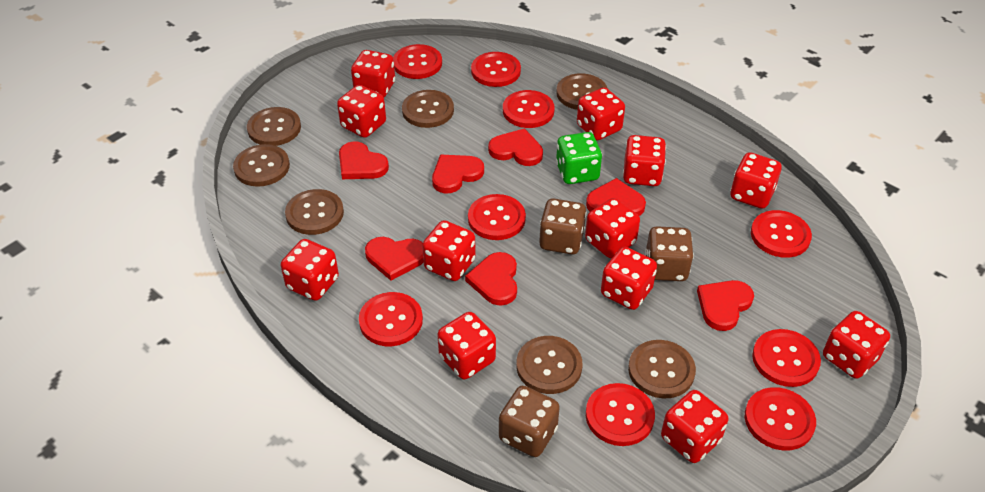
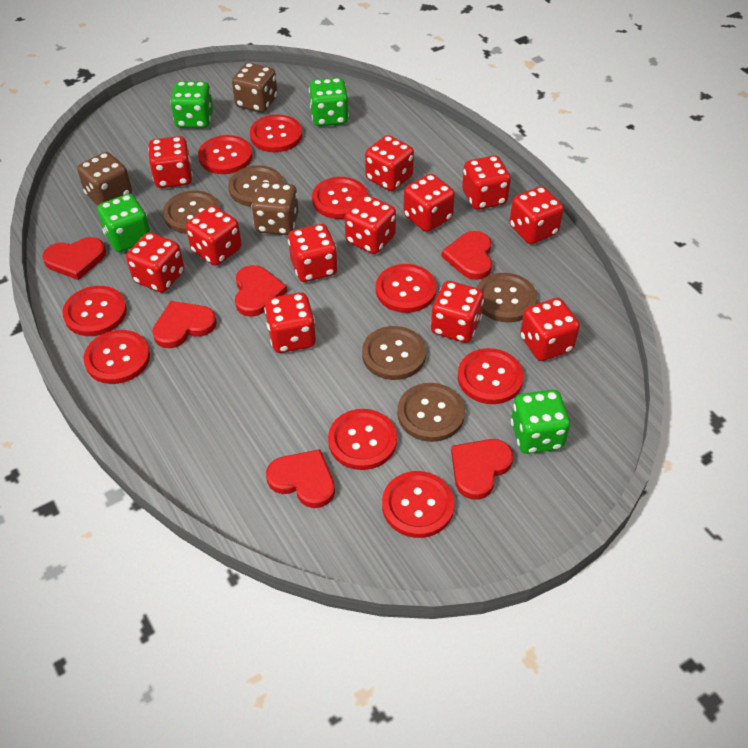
brown button: [233,144,290,187] [247,107,301,146] [285,189,344,235] [402,90,454,128] [516,336,583,394] [556,73,607,110] [628,340,696,399] = 7 -> [163,191,220,234] [228,165,284,207] [362,326,426,380] [397,383,465,442] [477,273,537,322] = 5
green dice: [556,132,602,184] = 1 -> [97,194,151,252] [170,81,213,128] [309,78,349,126] [511,390,570,454] = 4
red heart: [339,141,389,179] [365,237,424,281] [432,155,484,193] [465,252,517,306] [488,128,543,166] [586,178,646,216] [697,280,754,331] = 7 -> [42,237,106,280] [152,301,217,348] [235,265,287,317] [266,449,335,508] [441,231,492,280] [451,439,513,500] = 6

